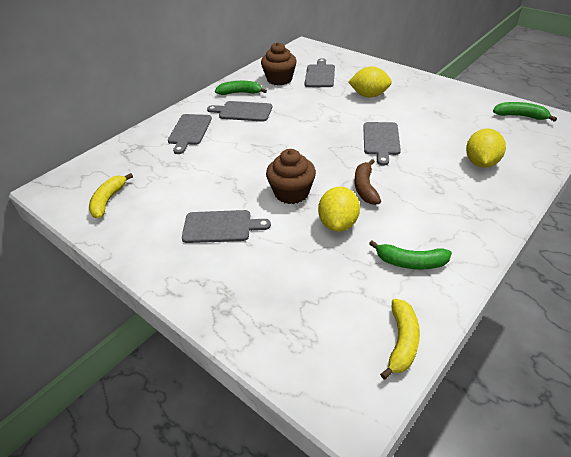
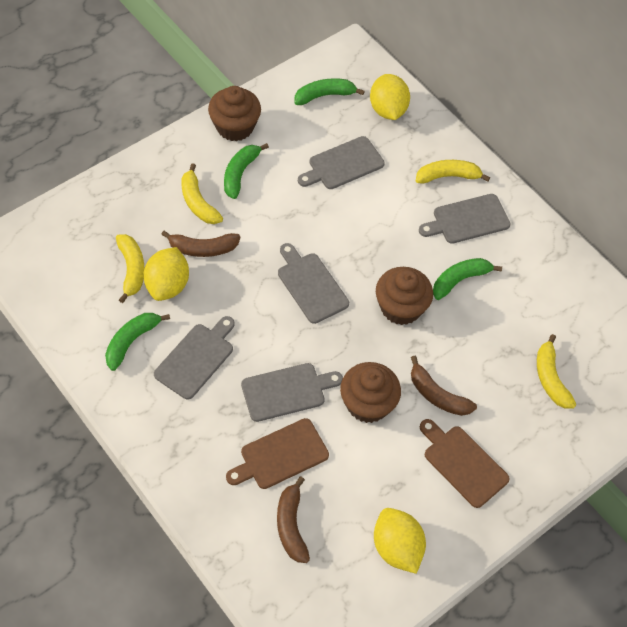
brown banana: [354,159,381,205] = 1 -> [161,231,241,257] [277,476,310,563] [411,356,477,416] = 3
brown cupcake: [261,42,297,85] [266,149,316,204] = 2 -> [208,86,261,141] [340,362,401,423] [376,267,433,325] = 3
brown cutting board: none = 0 -> [226,418,329,489] [420,419,510,508] = 2
green banana: [215,81,267,95] [369,241,452,269] [493,102,557,122] = 3 -> [105,313,170,371] [224,143,269,199] [294,78,365,105] [433,258,502,300] = 4
yellow banana: [89,173,133,218] [380,299,420,379] = 2 -> [116,234,144,303] [181,163,223,224] [416,160,490,183] [537,334,576,409] = 4

